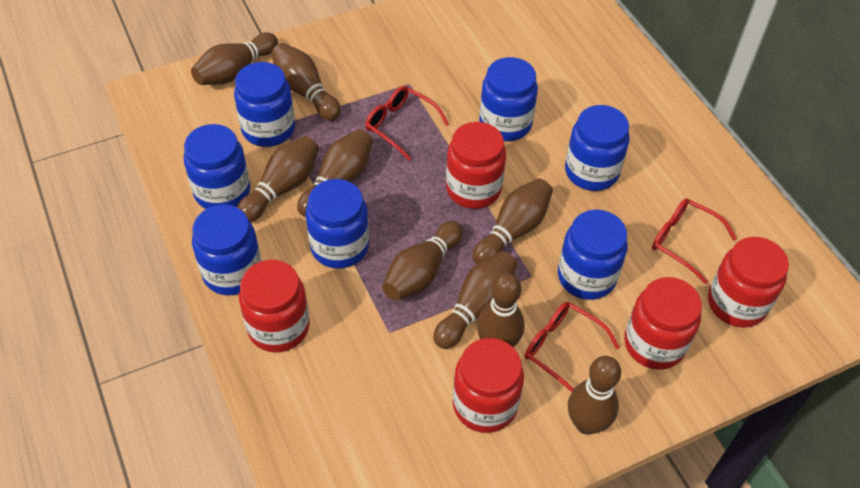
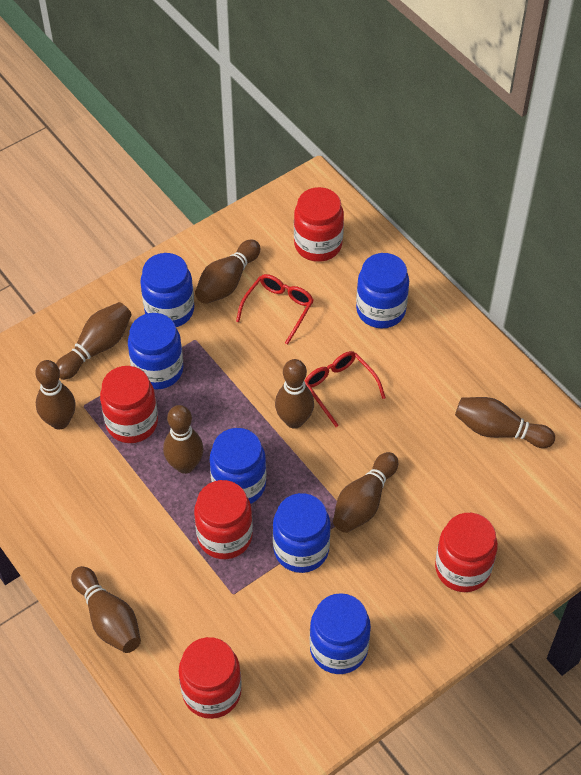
blue jar: [184,124,250,209] [192,205,261,296] [234,62,295,147] [306,179,369,269] [479,57,538,141] [558,210,628,300] [565,105,630,191] = 7 -> [128,313,184,389] [140,253,194,327] [210,428,266,504] [273,493,331,573] [310,593,371,674] [356,253,409,328] = 6
brown bowling pin: [191,32,278,85] [237,136,319,222] [271,43,341,121] [297,129,373,217] [382,221,463,301] [433,251,517,349] [473,178,553,264] [477,273,524,347] [568,356,621,435] = 9 -> [35,360,76,430] [56,302,132,380] [71,566,141,653] [163,405,203,474] [195,239,260,304] [275,359,314,429] [333,452,398,533] [455,397,555,448] = 8
red glasses: [365,86,449,161] [525,302,620,392] [652,198,737,284] = 3 -> [236,274,314,344] [305,351,386,427] = 2

